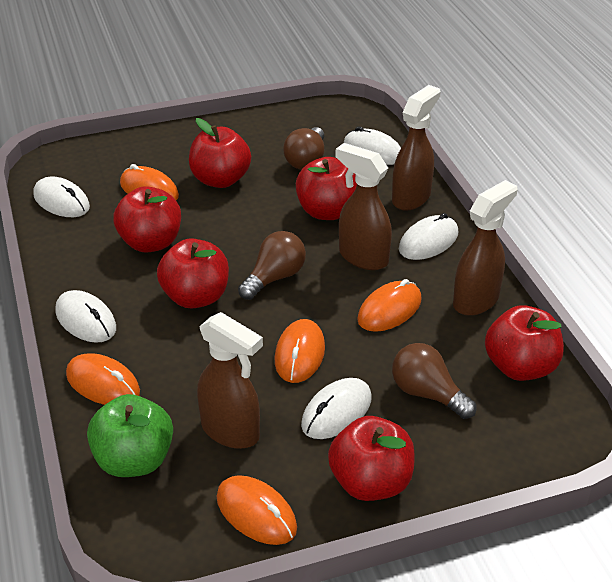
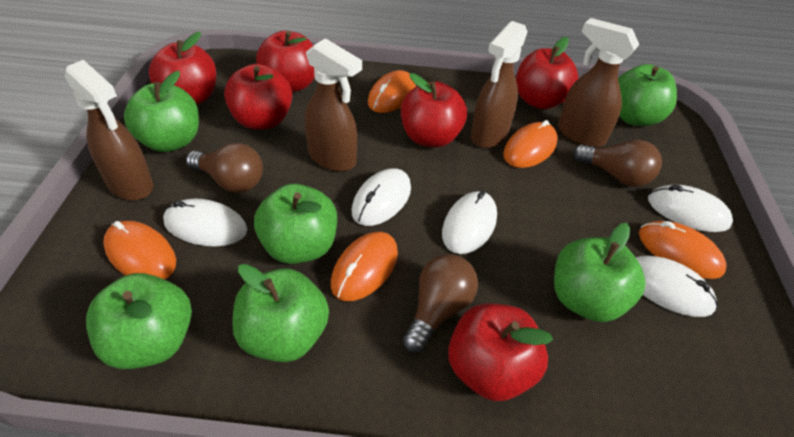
green apple: [87,394,173,477] = 1 -> [86,273,192,369] [124,71,199,152] [232,264,329,362] [254,184,337,264] [554,223,645,322] [618,64,677,126] = 6

